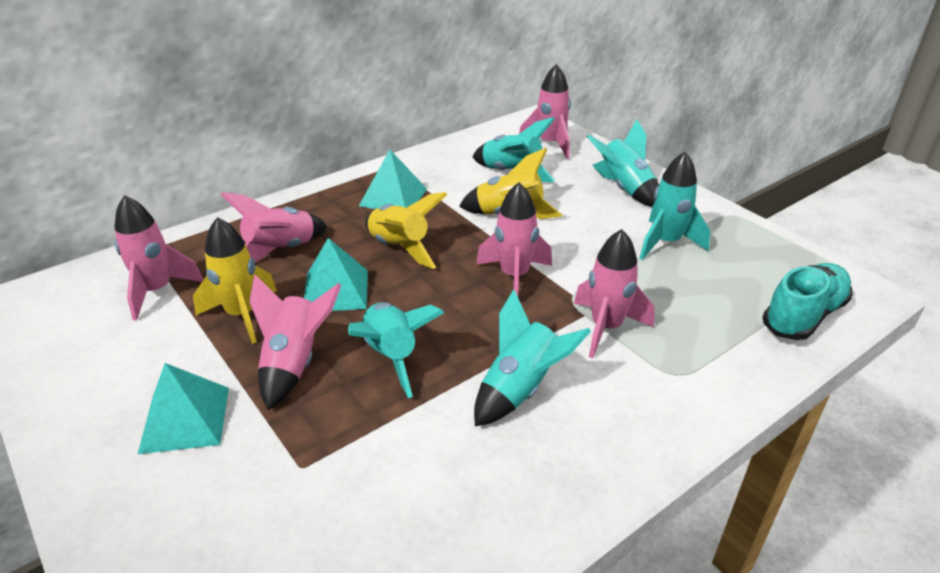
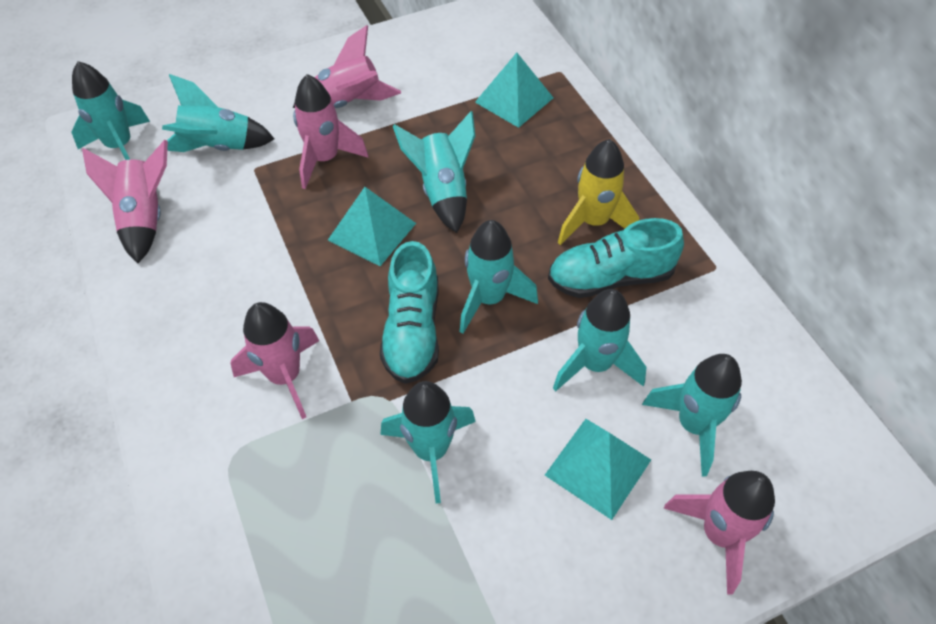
pink rocket: [115,195,203,321] [221,192,327,263] [249,275,341,410] [476,182,552,296] [519,64,571,159] [574,229,655,358] = 6 -> [82,140,168,263] [230,302,319,419] [293,25,401,108] [293,74,368,189] [664,471,775,594] = 5
turquoise rocket: [348,302,444,398] [472,117,555,182] [474,289,591,426] [587,119,659,207] [640,152,710,260] = 5 -> [71,61,150,160] [162,74,274,152] [381,381,476,504] [393,111,475,233] [459,220,538,334] [553,289,646,391] [642,354,742,476] = 7
turquoise shoe: [762,263,853,340] = 1 -> [380,241,439,384] [548,218,684,298] = 2
yellow rocket: [193,217,277,344] [365,192,447,269] [459,148,562,219] = 3 -> [558,139,639,245] = 1

